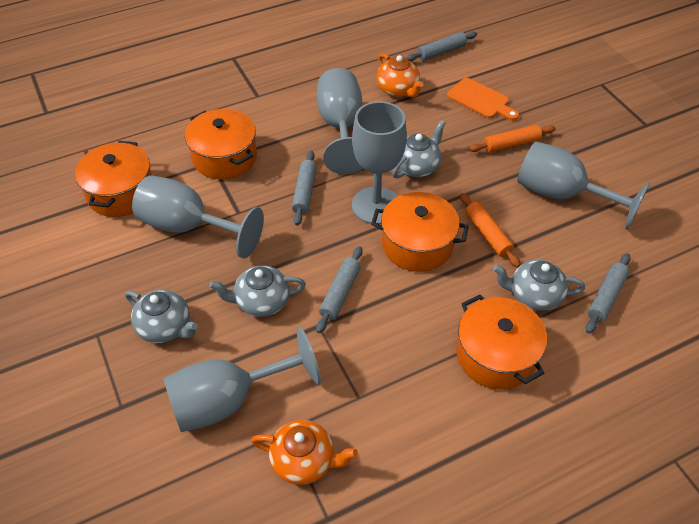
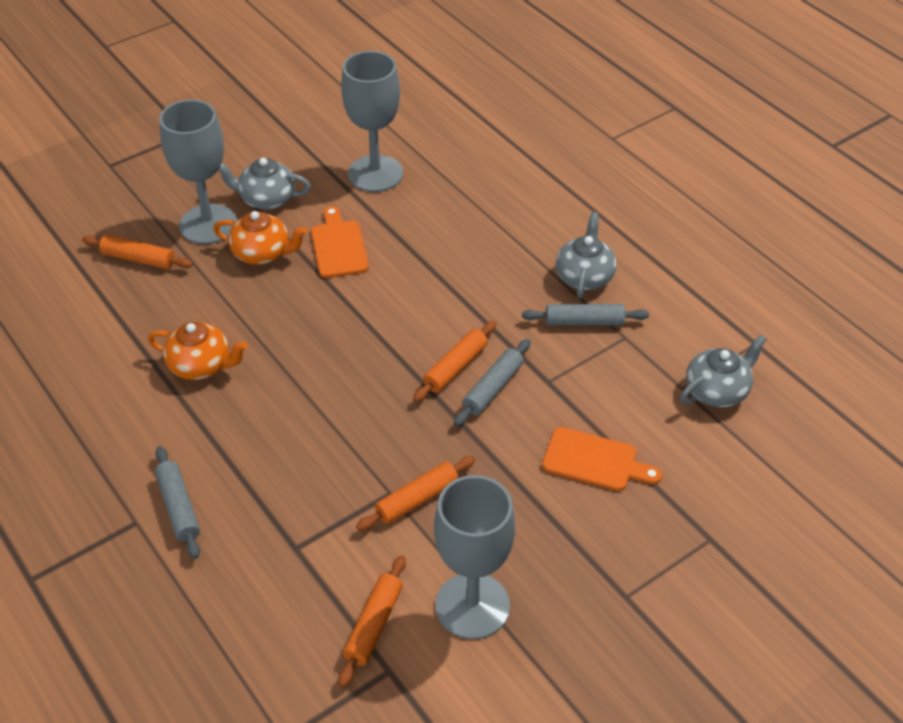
grey goblet: [132,175,264,258] [164,327,321,432] [317,68,363,174] [352,101,407,224] [517,141,650,230] = 5 -> [159,99,237,244] [341,51,403,192] [434,475,515,639] = 3
grey rolling pin: [292,151,317,225] [316,246,362,333] [406,32,477,61] [586,253,631,333] = 4 -> [155,446,200,559] [454,339,531,426] [522,304,649,326] = 3
grey teapot: [125,290,198,343] [209,265,306,317] [392,120,446,178] [493,260,585,311] = 4 -> [219,158,311,210] [556,212,616,298] [680,335,767,408] = 3
orange cutting board: [447,78,519,121] = 1 -> [311,206,369,278] [542,427,662,491] = 2
orange pot: [75,141,152,217] [185,109,257,179] [371,192,469,272] [456,295,547,390] = 4 -> none = 0
orange rolling pin: [460,193,520,268] [469,125,556,153] = 2 -> [82,234,193,269] [339,555,406,687] [356,456,475,531] [413,321,496,402] = 4

